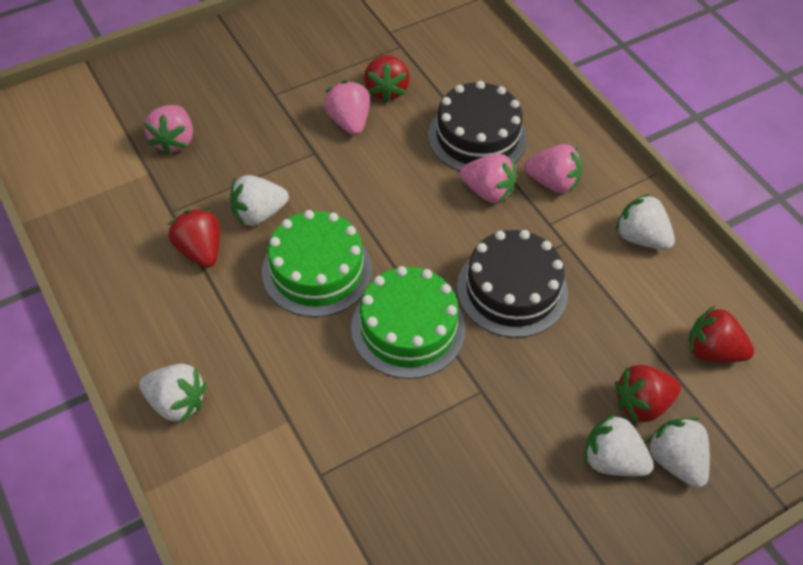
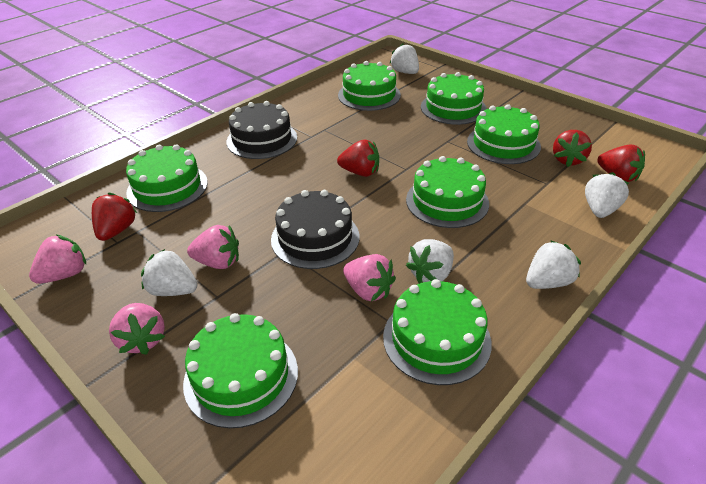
green cake: [262,210,372,317] [351,266,465,379] = 2 -> [126,144,208,212] [183,313,298,428] [338,61,401,111] [383,279,492,385] [406,156,489,228] [421,72,487,125] [467,104,541,164] = 7

